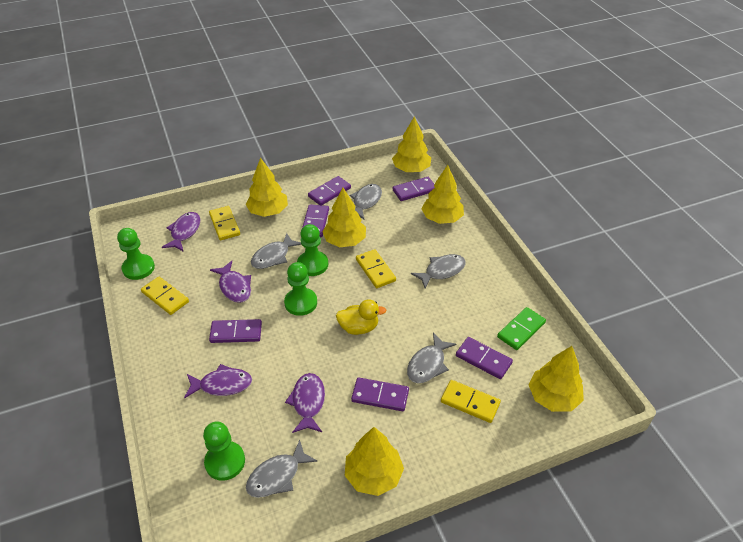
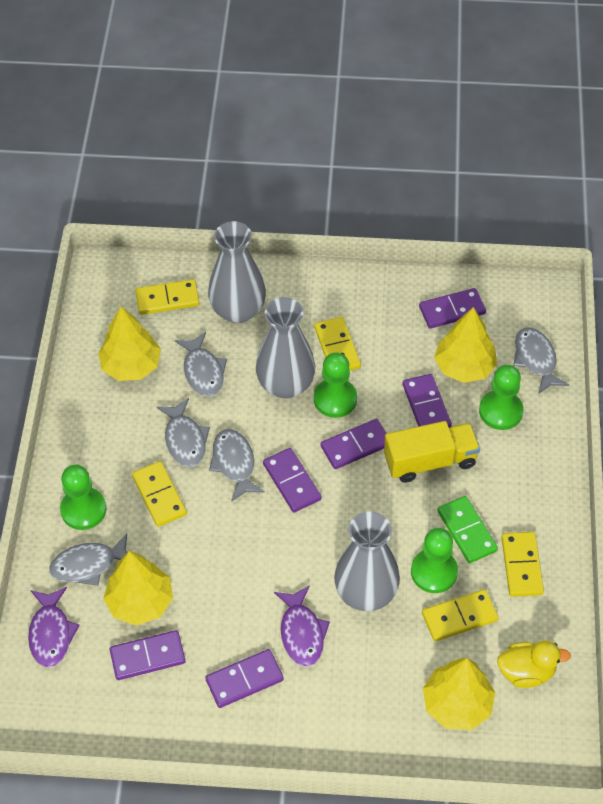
grey vase: none = 0 -> [208,221,266,323] [256,297,315,398] [334,511,400,611] = 3
purple fish: [162,212,201,252] [184,364,252,398] [210,261,251,303] [285,373,325,433] = 4 -> [28,587,80,668] [274,585,330,667] = 2
yellow domino: [141,277,189,315] [209,206,240,240] [356,249,396,288] [441,380,501,423] = 4 -> [132,461,187,527] [135,279,200,315] [314,317,361,370] [422,589,499,641] [501,532,544,597] = 5
yellow tree: [245,158,288,217] [322,188,366,247] [345,427,404,496] [392,116,431,172] [421,165,464,224] [529,346,584,412] = 6 -> [98,306,161,381] [103,551,173,626] [423,658,495,730] [434,307,497,383] = 4
yellow truck: none = 0 -> [384,421,480,483] = 1

